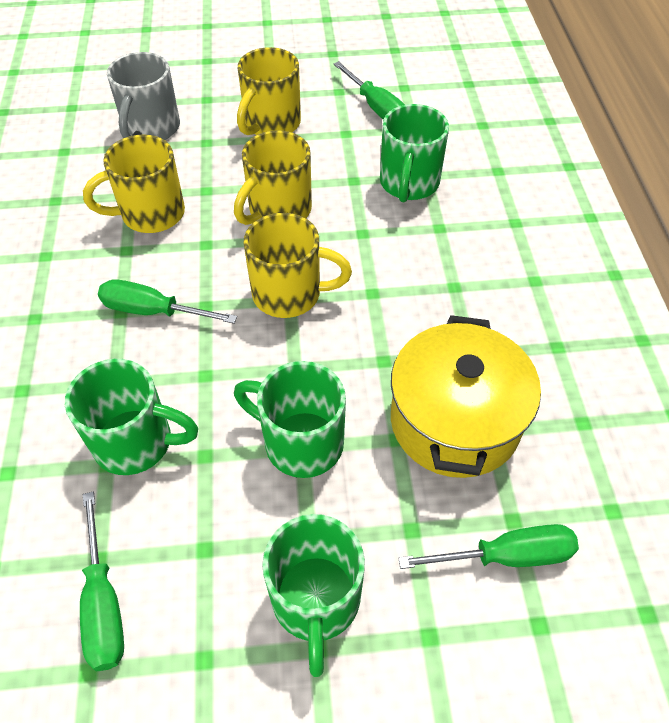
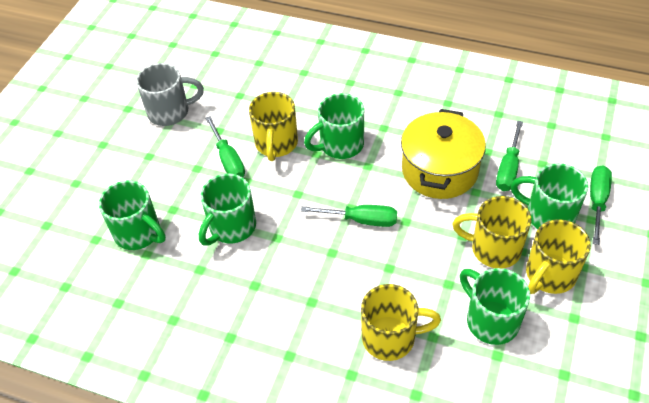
green mug: [65,359,198,475] [234,361,346,478] [262,514,365,677] [380,104,449,202] = 4 -> [99,180,166,250] [199,174,256,246] [304,93,364,159] [460,268,530,345] [511,163,588,229] = 5

